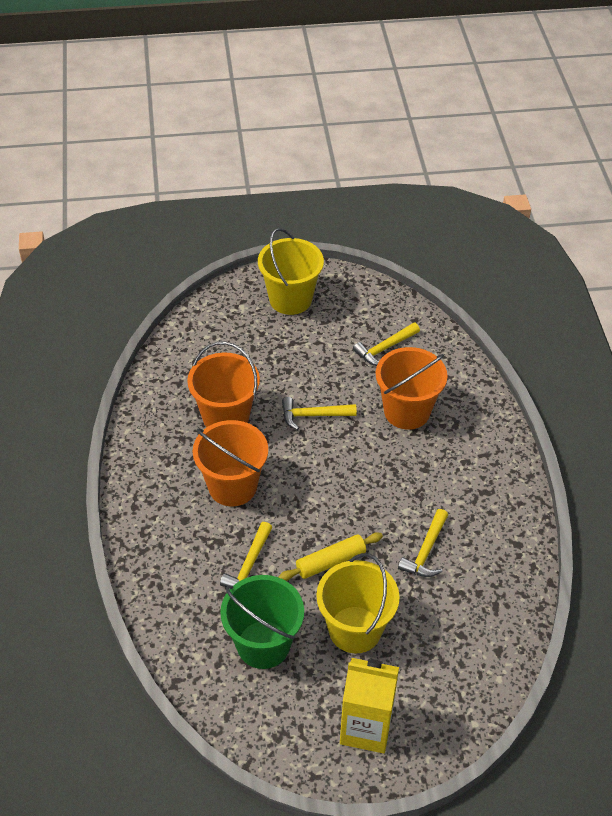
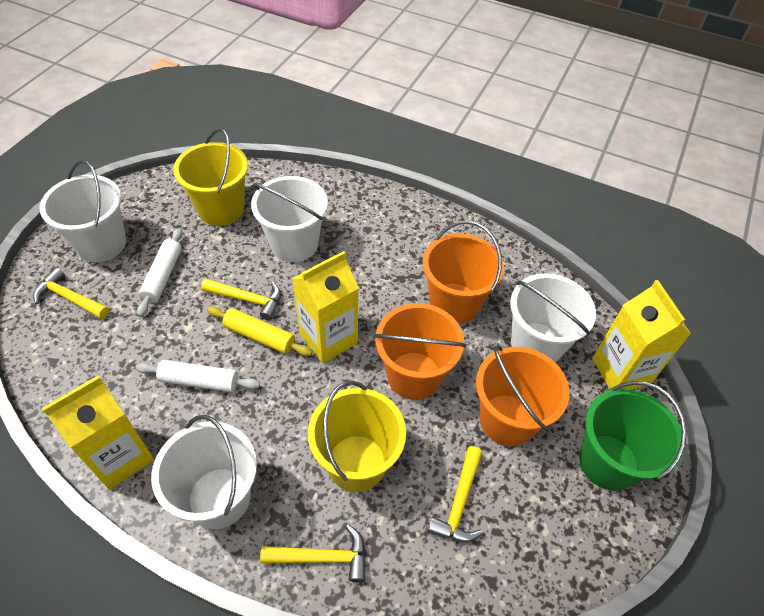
white bucket: none = 0 -> [40,160,126,262] [151,415,257,529] [251,176,328,262] [510,273,596,363] = 4
white rolling pin: none = 0 -> [135,360,260,392] [137,228,182,317] = 2
yellow carton: [340,658,399,753] = 1 -> [42,375,154,490] [292,251,359,363] [593,280,691,389] = 3

